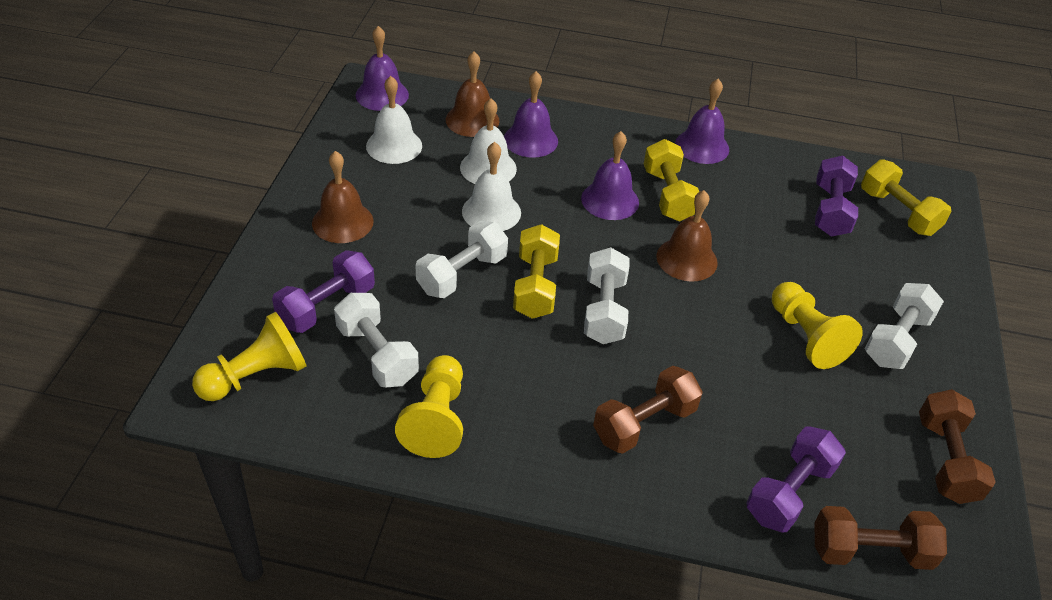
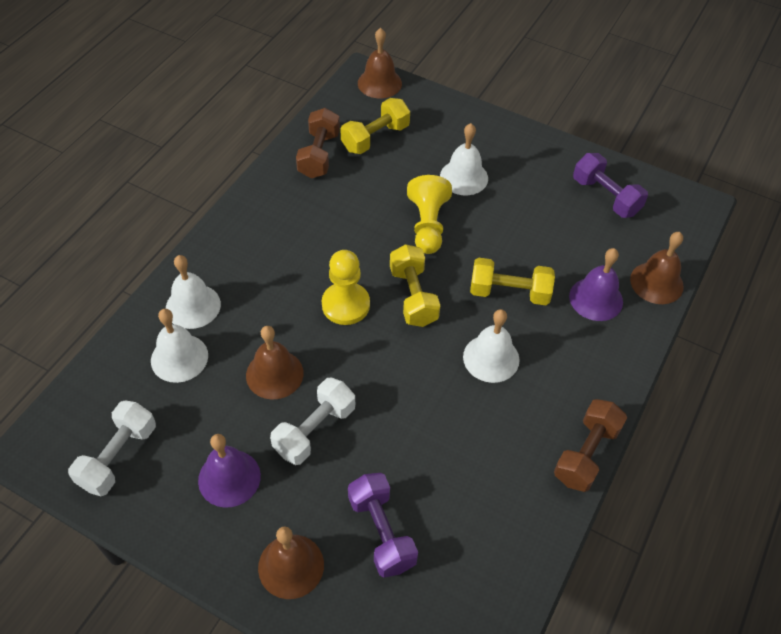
brown bell: [312,151,373,243] [446,51,499,137] [657,190,718,282] = 3 -> [246,326,304,400] [258,526,324,599] [358,28,402,98] [630,232,684,304] = 4
brown dumbbell: [593,366,703,454] [815,506,947,570] [919,389,996,504] = 3 -> [296,108,340,178] [554,399,627,492] = 2
purple bell: [356,26,409,111] [504,71,558,158] [581,131,639,220] [675,79,729,164] = 4 -> [198,434,261,508] [569,248,623,321] = 2
purple dumbbell: [272,250,375,333] [746,426,846,532] [815,156,858,237] = 3 -> [348,473,418,578] [573,153,648,218] = 2
white bell: [366,76,422,164] [460,99,517,184] [462,142,521,231] = 3 -> [151,309,208,383] [166,255,221,329] [440,123,488,195] [463,309,519,383] = 4
white dumbbell: [334,293,419,387] [416,221,508,298] [584,247,630,344] [865,283,944,369] = 4 -> [68,400,156,496] [270,377,355,465] = 2
yellow pawn: [192,312,306,401] [395,355,463,458] [772,282,863,369] = 3 -> [322,250,370,325] [407,175,452,254] = 2

